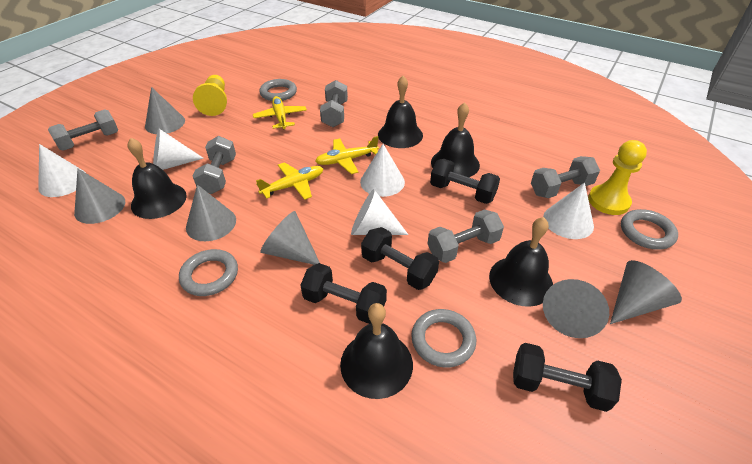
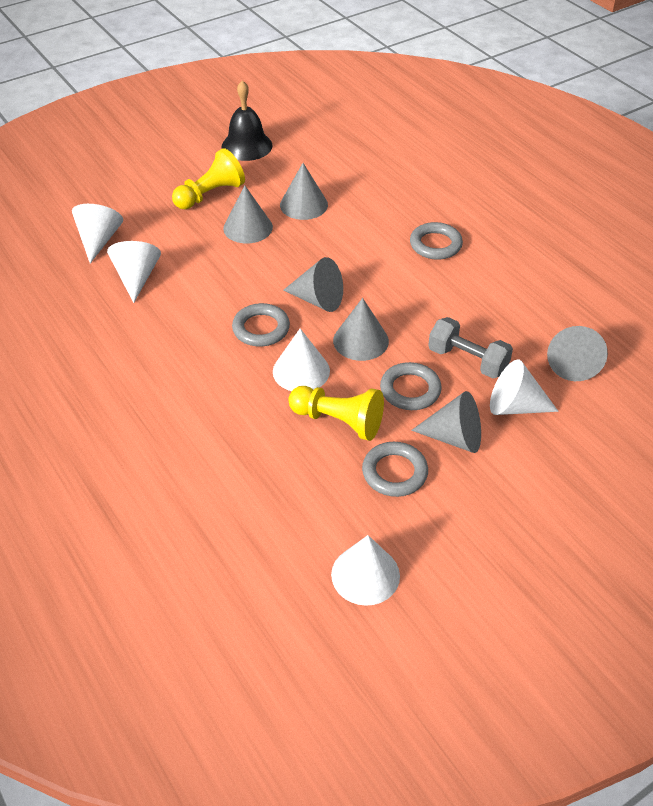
black bell: [128,138,187,219] [340,303,413,399] [378,76,423,148] [431,102,480,177] [489,217,553,307] = 5 -> [221,80,272,161] = 1
black dumbbell: [300,263,387,324] [361,227,439,290] [430,159,500,204] [513,343,622,412] = 4 -> none = 0
grey dumbbell: [48,110,118,151] [193,136,236,194] [320,80,348,127] [428,209,504,263] [531,156,600,198] = 5 -> [428,317,513,378] = 1
yellow plane: [253,96,307,129] [256,162,323,200] [315,136,379,174] = 3 -> none = 0

